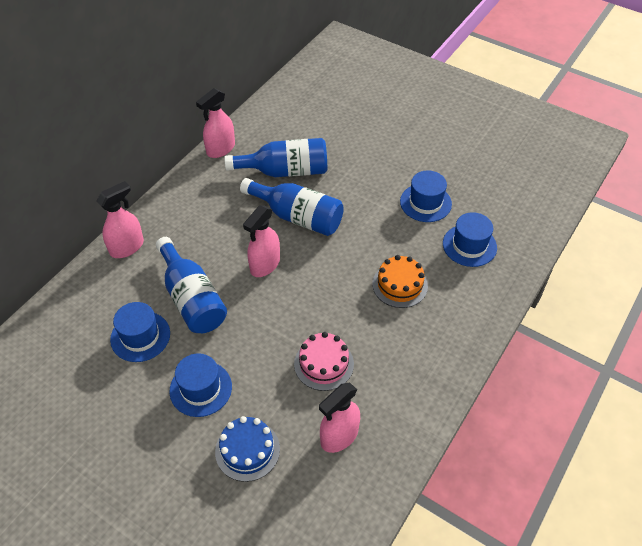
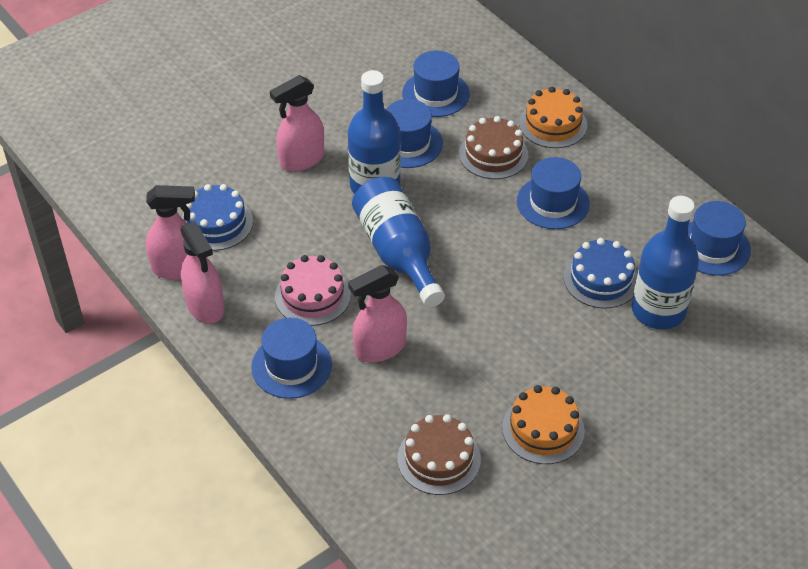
blue cake: [215,416,280,482] = 1 -> [182,184,253,251] [564,238,637,309] = 2
blue hat: [110,302,170,362] [169,353,232,417] [400,170,452,222] [443,212,497,267] = 4 -> [251,318,332,399] [386,99,443,168] [402,51,470,117] [517,157,590,229] [687,201,751,276] = 5
brown cake: none = 0 -> [397,414,481,495] [459,116,528,179] = 2
orange cake: [372,255,428,308] = 1 -> [502,385,585,464] [519,87,587,148] = 2

